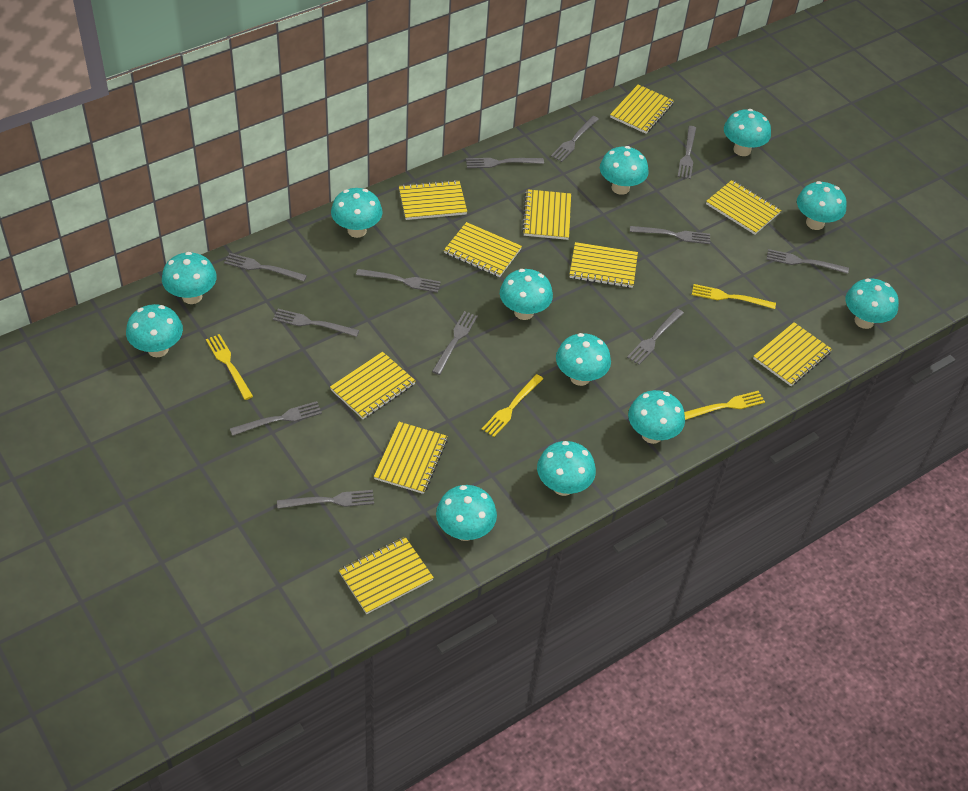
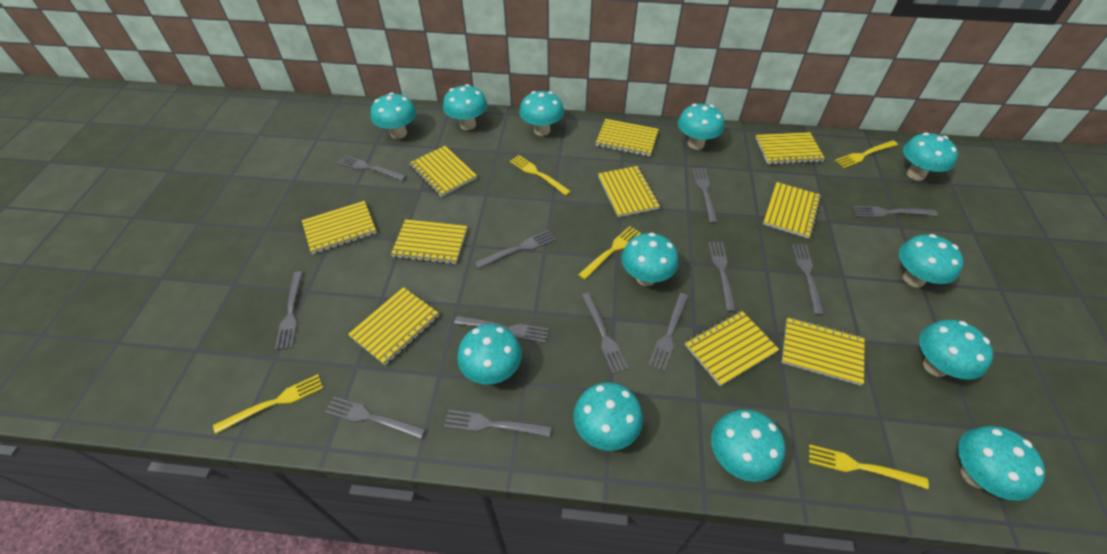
yellow fork: [206,334,253,400] [482,374,543,437] [684,391,765,420] [692,284,776,309] = 4 -> [213,374,323,434] [510,155,571,196] [578,226,641,280] [809,445,929,489] [835,140,898,168] = 5

